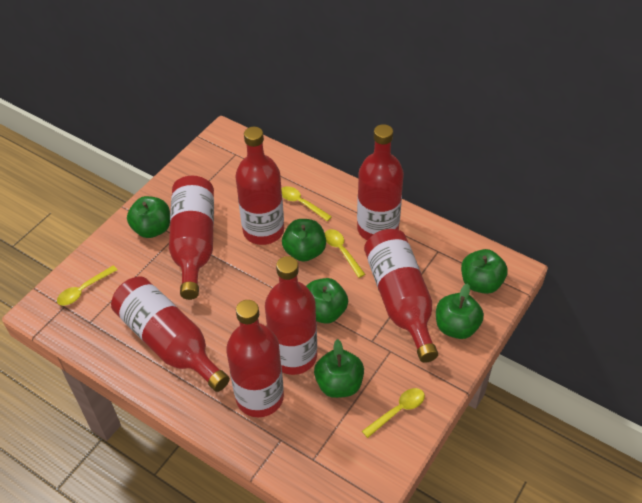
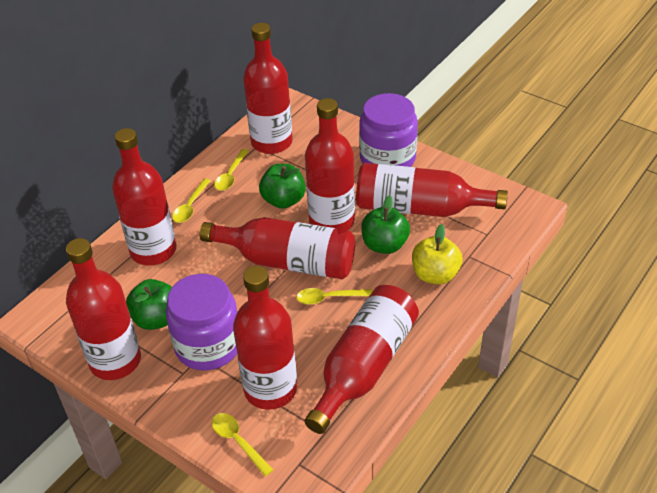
green apple: [127,196,170,238] [282,219,326,262] [306,278,348,324] [314,339,364,398] [436,283,484,339] [461,249,508,294] = 6 -> [126,279,172,330] [259,164,306,209] [361,195,410,254] = 3
purple jar: none = 0 -> [166,274,238,371] [359,93,418,167] = 2
red bottle: [111,276,230,392] [169,176,214,300] [226,300,284,417] [235,127,284,245] [265,256,317,375] [357,124,404,240] [364,229,438,363] = 7 -> [66,238,141,380] [112,128,177,266] [200,217,355,280] [233,266,297,410] [243,23,293,154] [305,98,355,230] [305,285,419,434] [356,163,508,217] = 8
yellow apple: none = 0 -> [412,224,462,284] = 1

